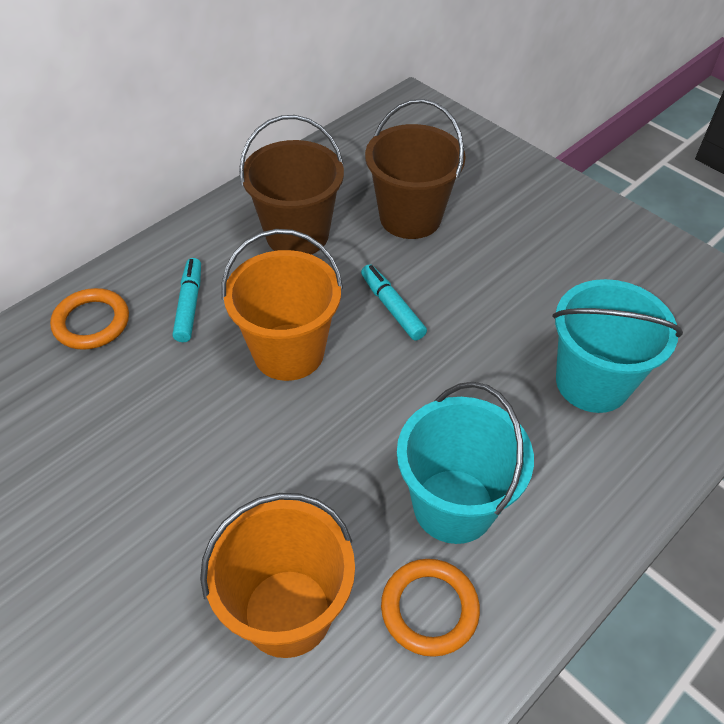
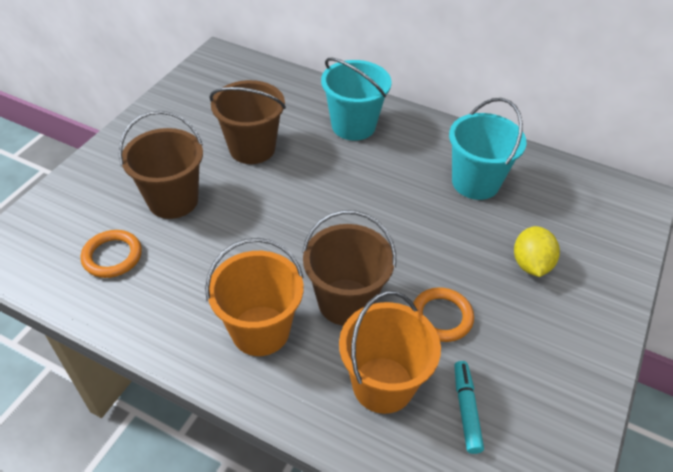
brown bucket: [239,115,344,254] [365,99,465,239] = 2 -> [119,111,203,219] [209,80,286,164] [302,210,396,326] = 3
turquoise marker: [173,258,201,342] [361,264,427,341] = 2 -> [454,361,484,454] = 1
yellow lemon: none = 0 -> [514,226,560,277] = 1

